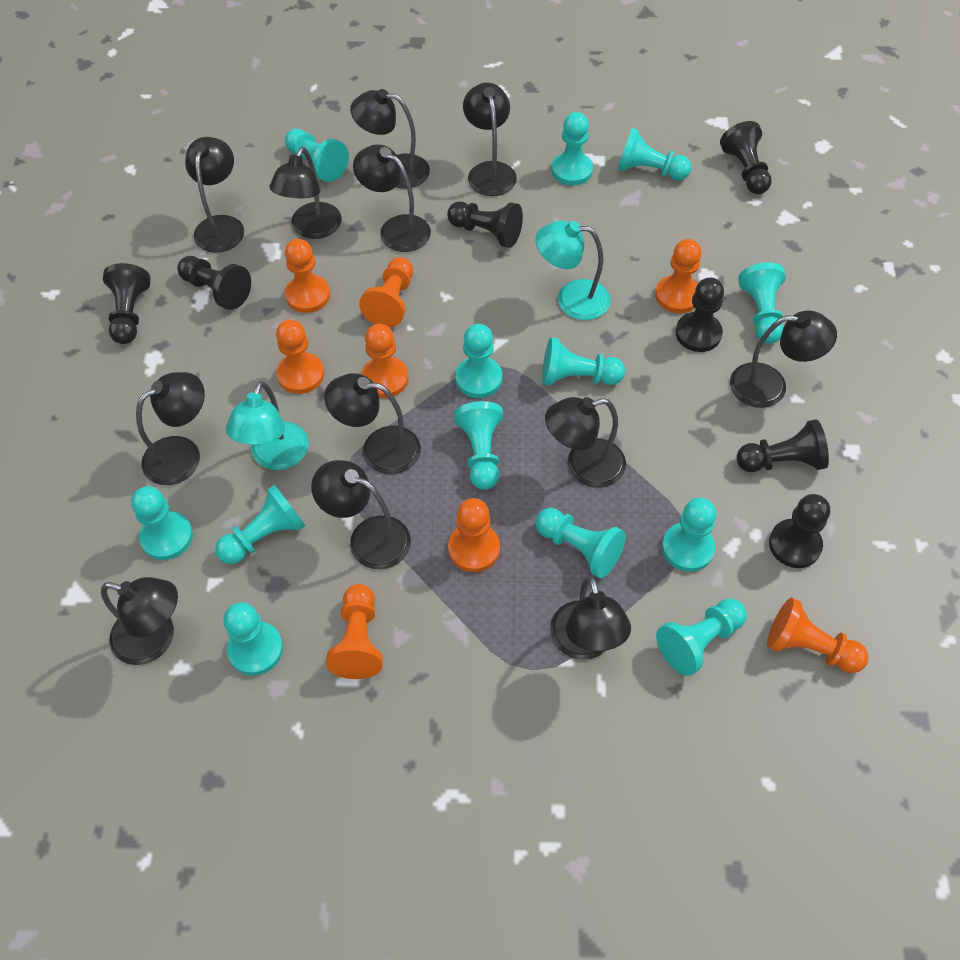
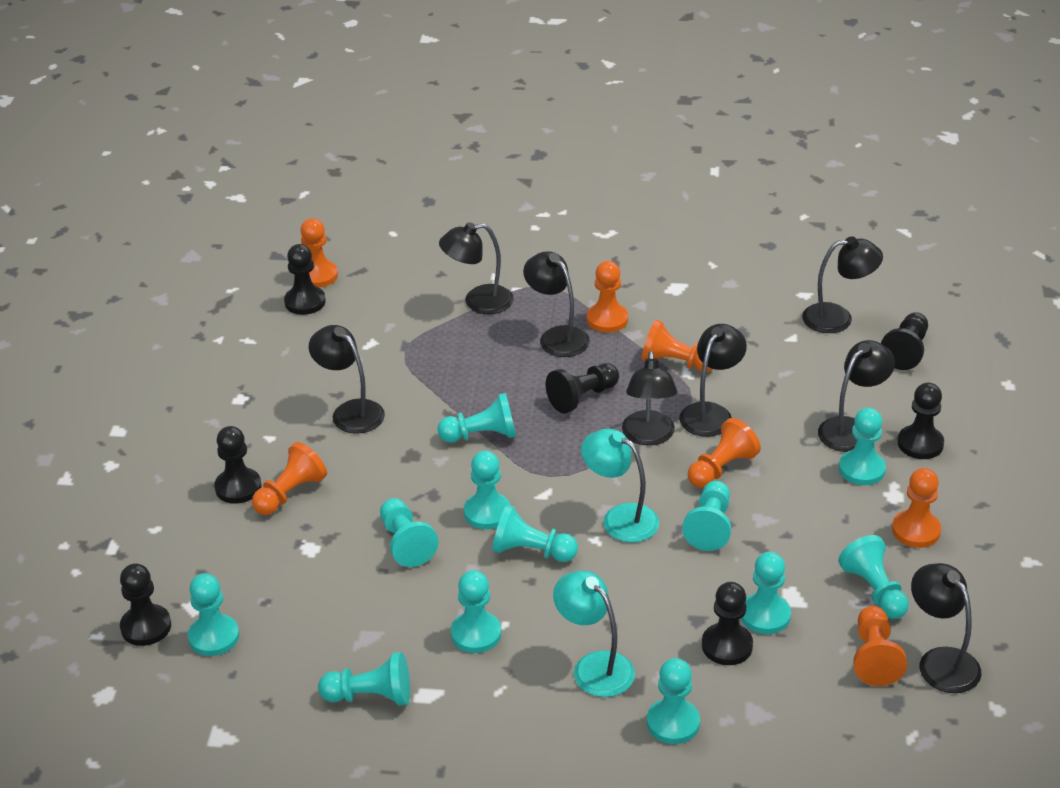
black lamp: [101,577,178,665] [136,372,205,485] [185,137,244,253] [269,147,342,239] [311,460,411,569] [324,373,421,474] [350,89,430,189] [353,144,431,252] [463,83,517,196] [545,397,626,488] [550,576,631,660] [730,311,837,408] = 12 -> [309,325,385,434] [439,222,514,314] [523,251,590,357] [622,351,677,446] [679,324,747,437] [802,236,883,333] [818,340,895,452] [911,563,982,693] = 8
orange pawn: [276,320,324,394] [285,239,330,313] [326,584,383,679] [359,257,413,327] [361,324,409,398] [448,498,500,572] [655,239,702,313] [767,598,868,673] = 8 -> [252,442,327,515] [301,218,338,288] [587,261,628,333] [641,320,713,372] [688,418,761,488] [853,606,907,686] [892,468,941,548] = 7
turquoise pawn: [131,486,193,560] [215,485,306,564] [223,602,283,675] [285,129,349,182] [454,401,503,490] [455,324,502,398] [536,508,626,578] [542,337,625,386] [552,112,593,186] [617,128,691,181] [656,599,747,676] [662,498,716,572] [738,262,786,344] = 13 -> [188,573,239,656] [318,652,410,706] [380,498,439,567] [437,393,516,443] [451,570,501,653] [464,451,511,529] [492,505,578,562] [647,658,700,744] [682,481,731,551] [741,552,791,634] [838,535,909,619] [839,408,886,485] = 12

